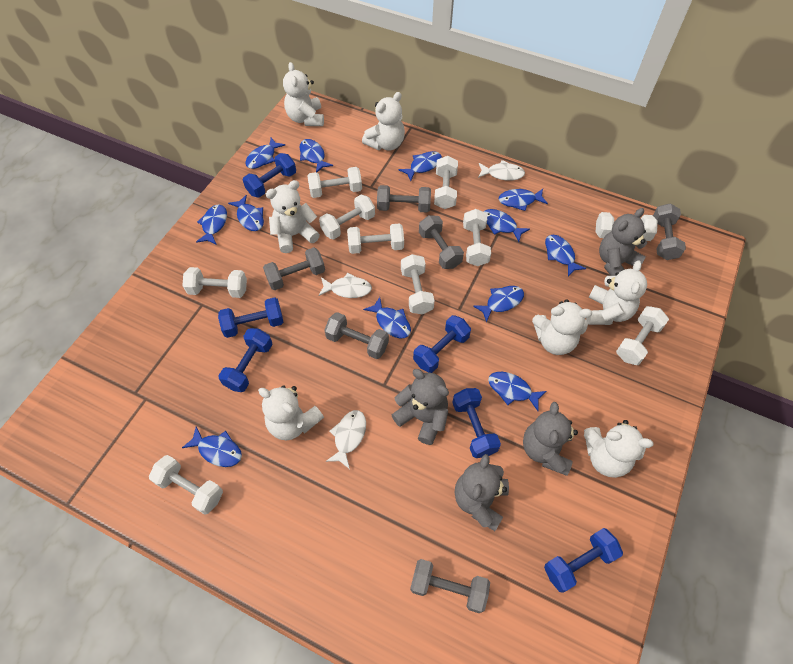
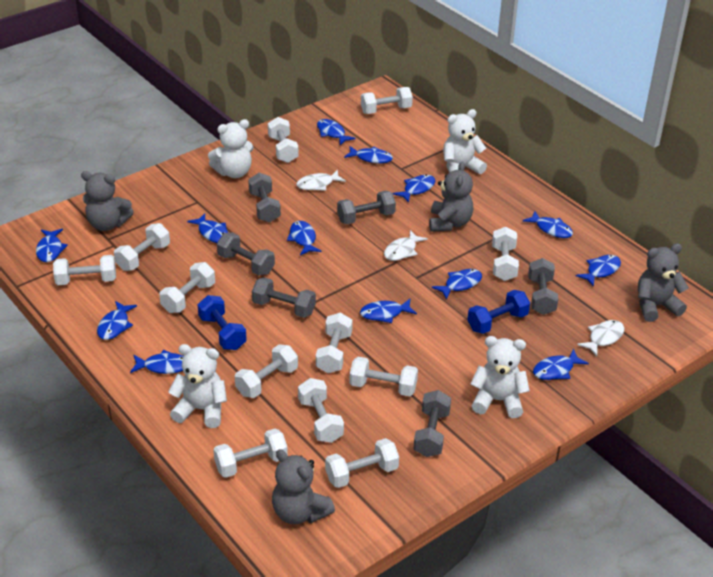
blue dumbbell: [218,297,283,338] [218,328,273,392] [243,153,296,198] [413,315,471,373] [452,388,501,458] [544,528,623,593] = 6 -> [198,295,247,350] [467,290,530,334] = 2
blue fish: [182,426,242,467] [196,205,227,245] [228,195,264,231] [245,138,285,169] [299,139,333,172] [363,297,411,338] [399,151,442,181] [473,286,524,323] [484,209,530,242] [488,372,547,411] [499,189,548,211] [545,235,586,276] = 12 -> [36,229,68,262] [97,301,137,340] [130,350,184,374] [187,213,229,243] [287,221,321,255] [317,119,356,145] [344,146,393,163] [360,299,417,323] [393,175,435,203] [432,269,482,300] [523,211,573,238] [533,349,589,380] [576,255,621,287] = 13
white dumbbell: [149,455,223,515] [183,267,247,298] [307,167,362,198] [319,195,375,240] [347,223,404,254] [401,254,435,314] [434,156,458,209] [463,209,491,266] [596,212,658,241] [616,306,669,365] = 10 -> [53,255,116,285] [114,223,170,271] [159,262,215,313] [213,428,288,478] [235,344,298,398] [268,117,299,163] [298,378,344,443] [316,313,353,373] [325,438,399,488] [349,357,418,396] [361,87,413,114] [492,227,519,281] = 12
white teddy bear: [258,386,324,440] [266,180,320,253] [283,62,324,126] [362,92,405,151] [532,299,592,355] [584,420,653,478] [586,260,647,325] = 7 -> [168,344,227,428] [208,119,253,178] [443,109,487,174] [470,336,530,418] = 4

